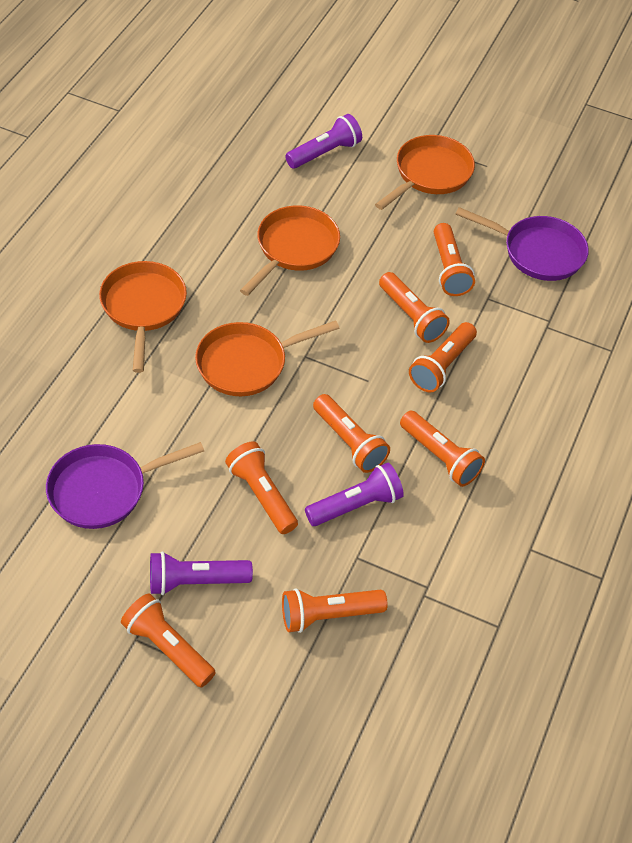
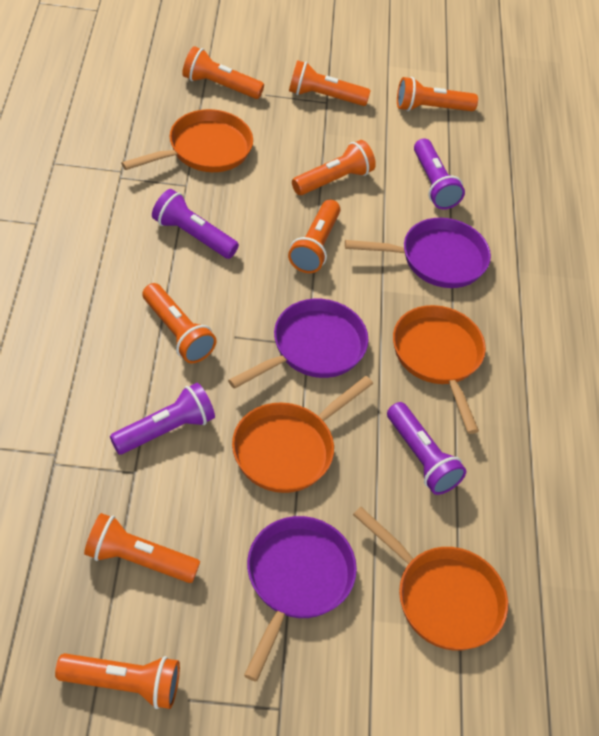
purple flashlight: [150,551,253,595] [285,114,362,169] [305,463,404,526] = 3 -> [110,383,215,454] [152,189,239,259] [387,402,466,495] [414,138,465,209] = 4
purple pan: [46,442,204,529] [455,207,589,281] = 2 -> [228,299,368,389] [244,516,357,682] [345,218,491,288] = 3

